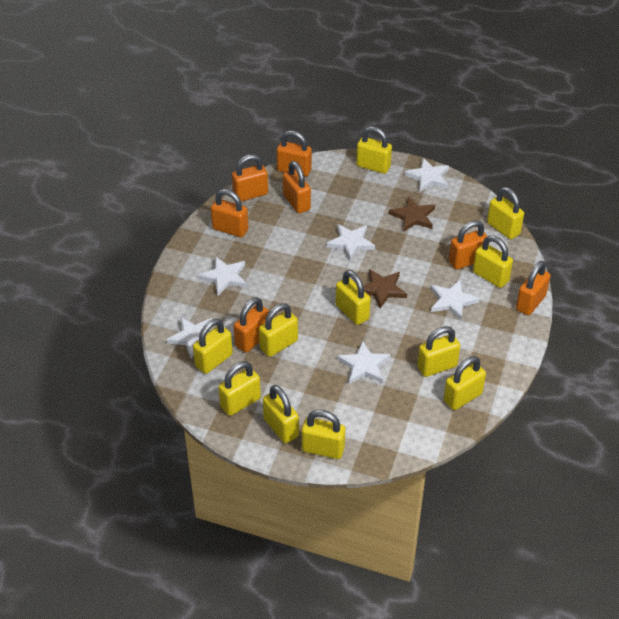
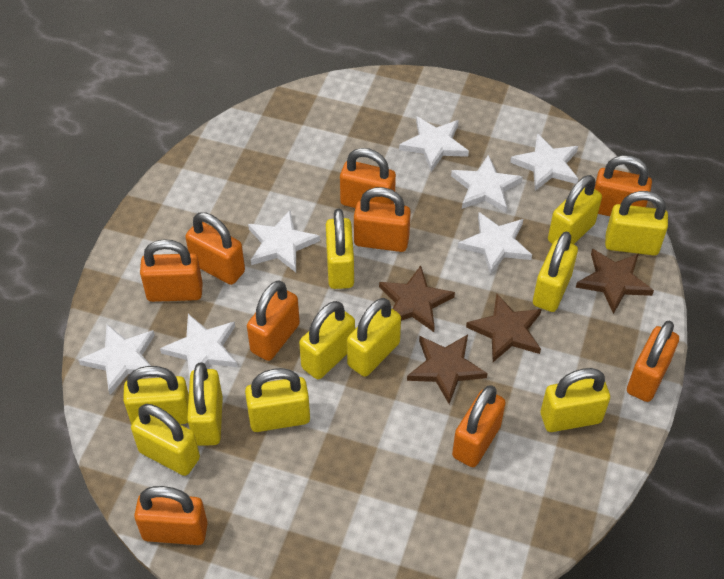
brown star: [364,269,407,308] [389,196,435,232] = 2 -> [379,266,455,332] [407,335,488,404] [466,294,542,362] [576,249,654,314] = 4
orange padlock: [211,189,248,237] [232,154,268,201] [234,297,269,353] [277,131,312,177] [283,161,311,214] [449,220,487,270] [516,261,550,316] = 7 -> [134,486,208,545] [140,239,203,302] [185,212,245,285] [247,280,300,361] [340,148,396,208] [354,187,411,252] [452,385,506,467] [594,155,652,216] [627,321,679,402] = 9
white star: [166,317,212,358] [198,256,247,296] [326,224,375,260] [337,341,391,384] [405,158,449,191] [430,280,480,320] = 6 -> [78,324,155,395] [160,314,237,378] [248,210,320,272] [399,116,469,172] [451,155,523,213] [458,212,532,275] [510,133,578,191] = 7

